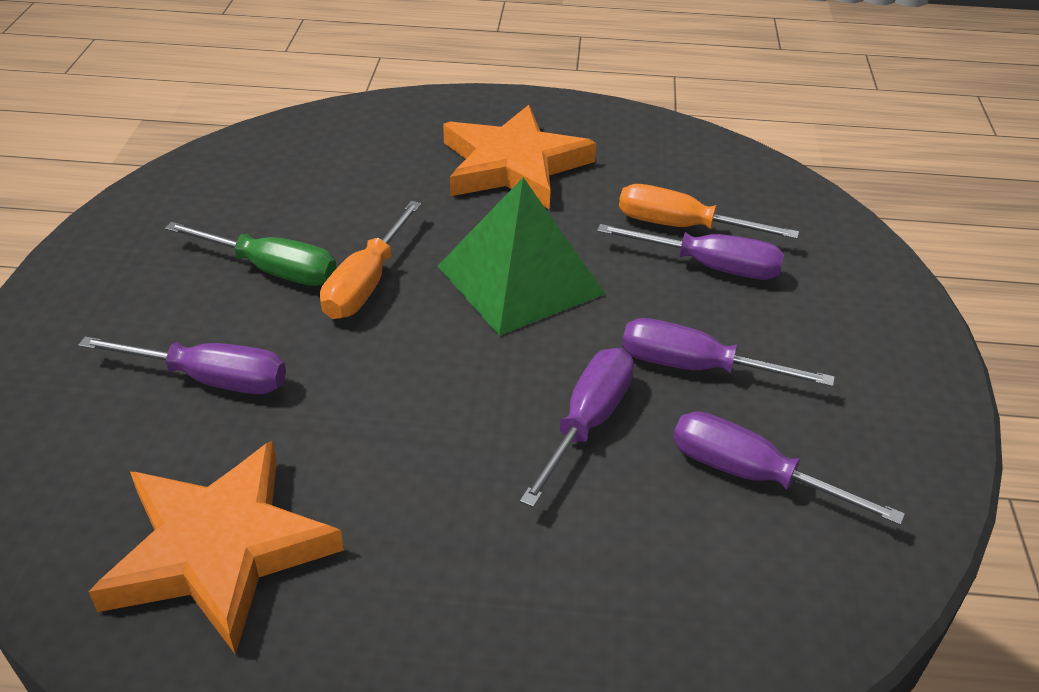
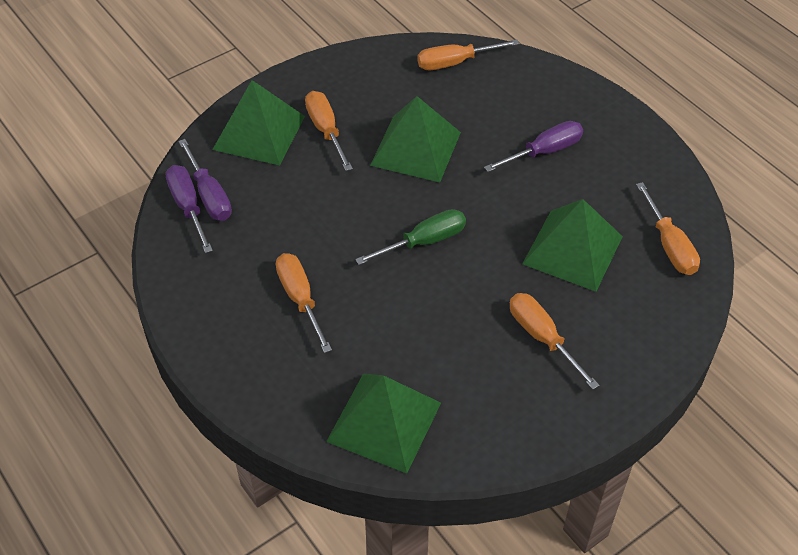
green pyramid: [438,177,605,336] = 1 -> [212,80,305,165] [326,374,441,473] [370,96,461,182] [522,199,623,292] = 4
orange screwdriver: [320,201,421,319] [619,184,799,239] = 2 -> [276,253,332,353] [305,91,353,171] [417,40,519,70] [510,293,599,389] [636,182,700,275] = 5
orange star: [89,440,344,655] [443,105,596,210] = 2 -> none = 0
purple screwdriver: [78,336,286,394] [520,348,634,507] [597,224,784,280] [622,318,835,387] [673,411,905,525] = 5 -> [166,165,213,253] [178,139,232,221] [484,121,583,172] = 3

